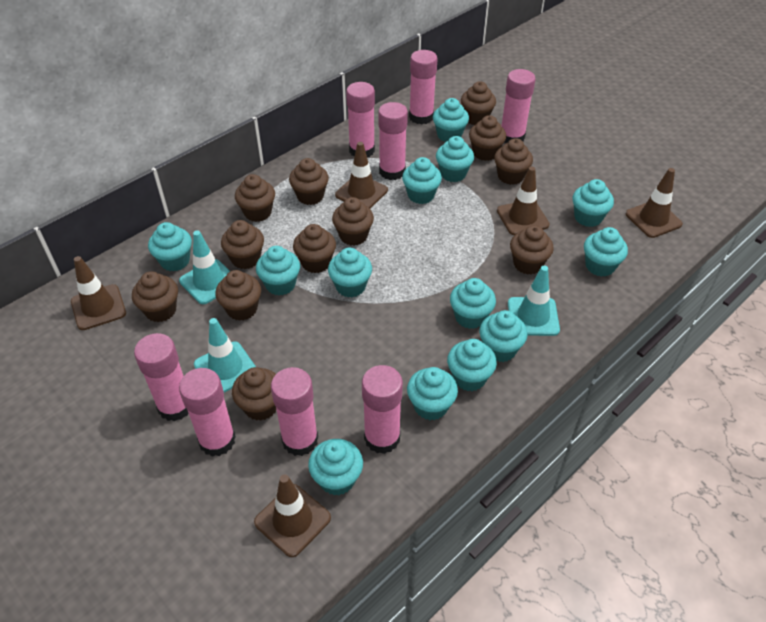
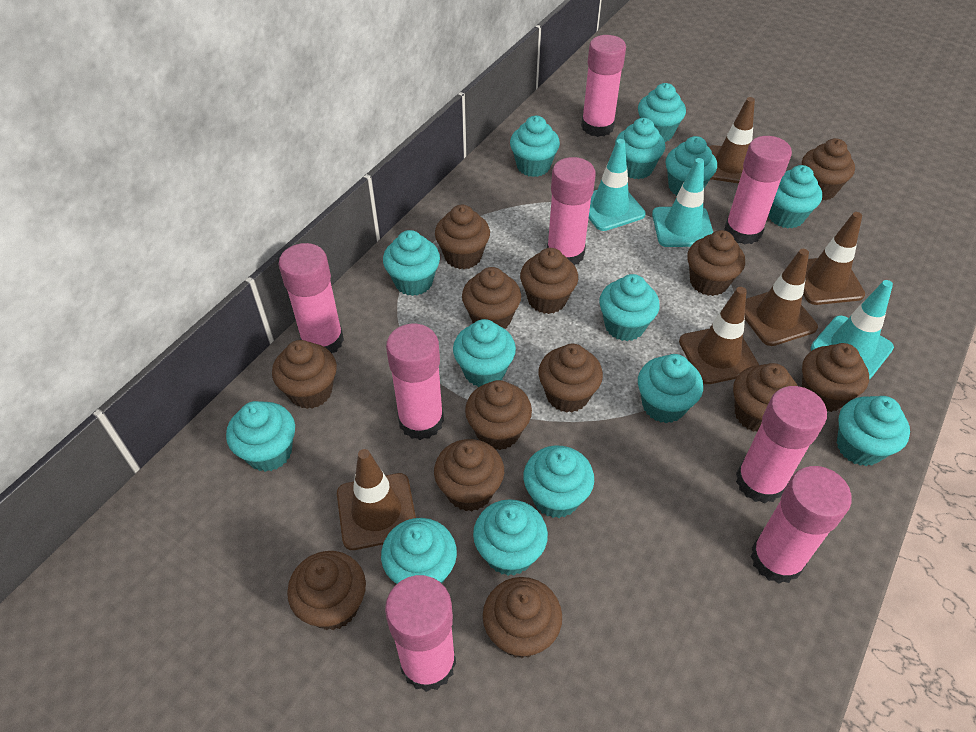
brown cupcake: [132,271,178,322] [215,270,261,321] [221,220,264,269] [232,367,276,421] [235,174,275,222] [289,158,329,205] [293,224,336,273] [332,197,374,246] [461,81,496,125] [469,115,506,161] [494,138,533,185] [510,225,554,275] = 12 -> [272,340,337,409] [287,551,366,630] [434,439,504,511] [435,205,490,269] [462,267,521,329] [465,380,532,450] [483,577,562,658] [520,248,578,314] [539,344,603,413] [687,230,745,296] [733,363,798,432] [802,138,855,201] [802,343,869,412] = 13
turquoise cupcake: [148,222,192,272] [256,246,300,295] [308,439,363,495] [328,248,372,297] [402,157,442,204] [407,367,458,420] [433,98,469,142] [436,136,474,182] [447,339,497,391] [450,278,496,329] [479,310,527,362] [573,179,614,227] [584,227,628,277] = 13 -> [226,401,295,472] [381,518,457,584] [383,230,440,296] [453,319,516,387] [473,499,548,576] [510,116,560,177] [523,446,594,518] [599,274,660,341] [615,118,665,179] [638,83,686,142] [638,354,703,423] [666,136,717,196] [768,165,822,228] [837,396,910,466] = 14

